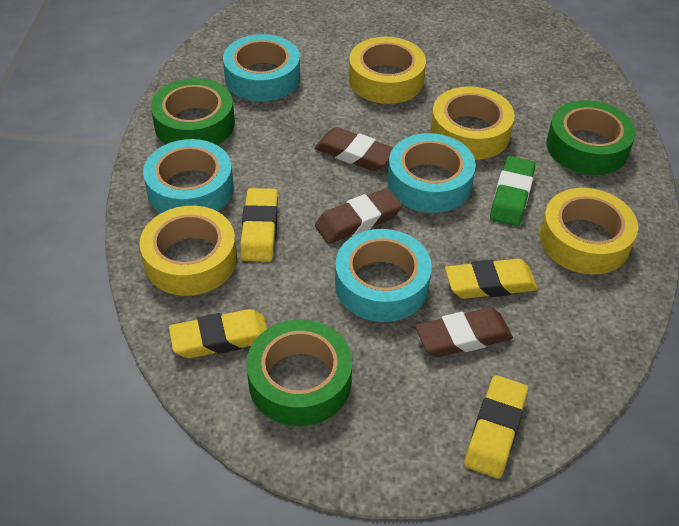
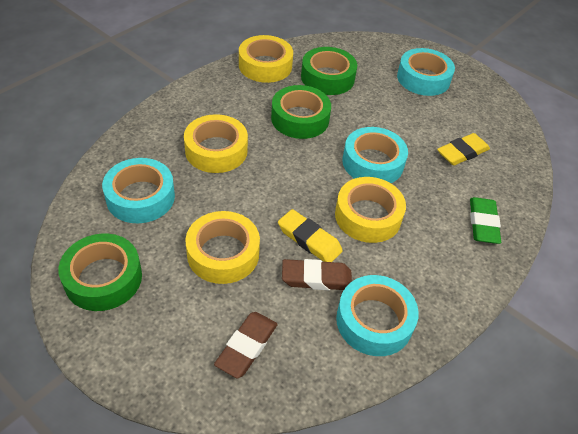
brown eraser: [315,127,393,171] [315,188,402,244] [415,307,513,357] = 3 -> [214,312,278,378] [282,259,352,290] = 2
yellow eraser: [169,309,267,358] [240,188,278,261] [445,259,538,299] [464,375,528,478] = 4 -> [278,209,343,262] [437,133,490,166] = 2

